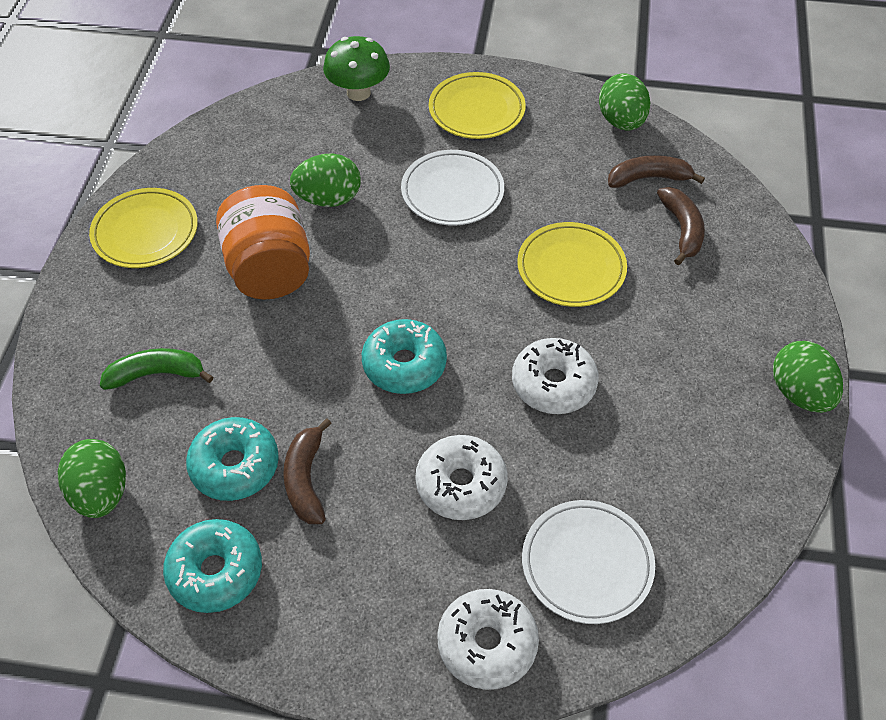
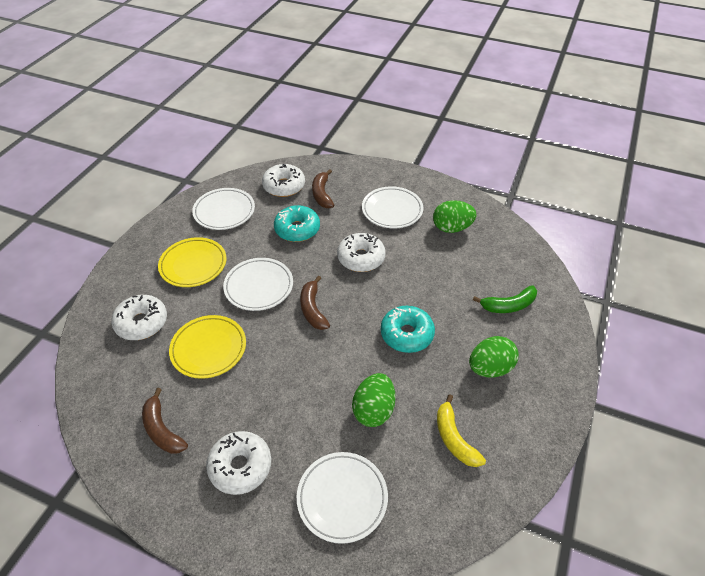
green egg: [58,439,126,518] [290,153,361,207] [599,73,650,130] [773,341,843,413] = 4 -> [352,373,396,427] [433,200,476,233] [469,336,519,377] = 3
green mushroom: [323,36,390,101] = 1 -> none = 0
orange jar: [216,185,310,300] = 1 -> none = 0
turquoise donut: [163,519,262,613] [186,417,279,501] [362,319,447,394] = 3 -> [274,205,320,242] [381,306,435,353] = 2
white donut: [415,435,508,520] [437,589,539,690] [512,338,599,414] = 3 -> [111,295,167,340] [206,431,271,495] [262,164,305,197] [337,233,386,272] = 4
white plate: [401,150,504,226] [522,500,655,624] = 2 -> [192,188,255,230] [223,258,293,311] [297,452,388,544] [362,186,424,228] = 4
yellow banana: none = 0 -> [437,394,486,467] = 1
yellow plate: [89,188,198,268] [429,72,526,139] [517,222,627,307] = 3 -> [158,237,226,287] [169,315,246,379] = 2

